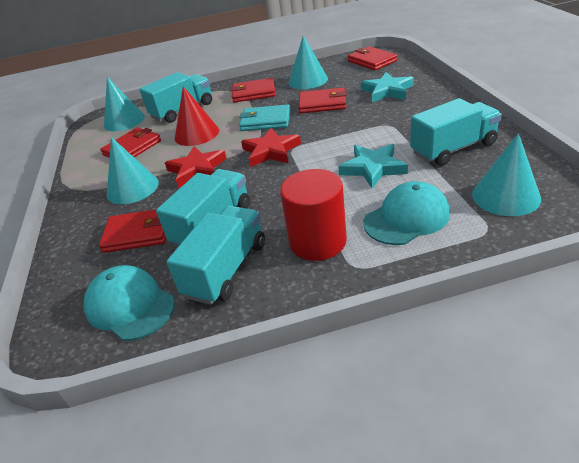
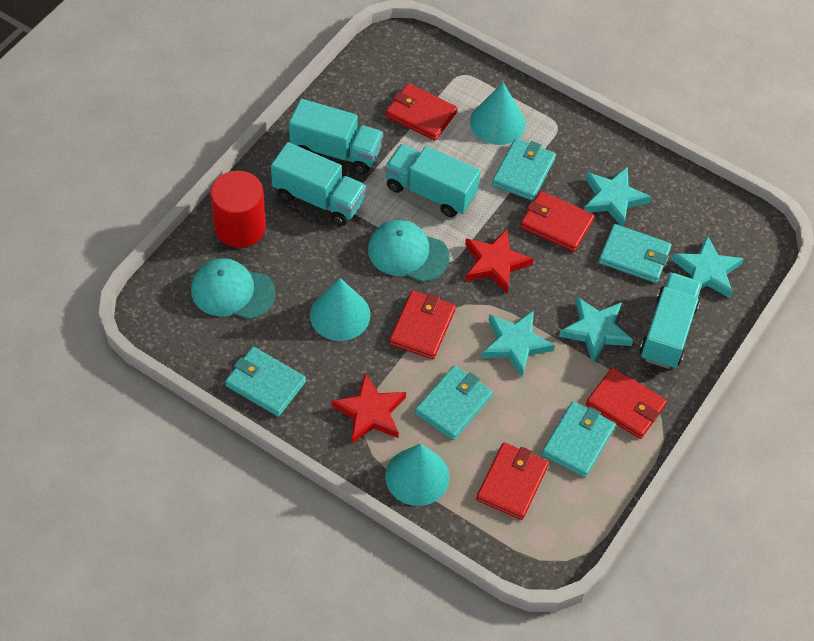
red cone: [175,86,219,146] = 1 -> none = 0
turquoise cone: [104,77,145,131] [107,137,159,204] [288,36,328,89] [472,133,541,216] = 4 -> [310,278,371,341] [385,444,449,506] [470,82,525,145] = 3
turquoise star: [338,144,408,188] [361,72,414,102] = 2 -> [482,310,555,377] [559,297,633,364] [584,166,651,227] [671,235,744,298] = 4
turquoise wallet: [239,104,290,131] = 1 -> [225,347,306,417] [415,365,493,440] [492,138,556,201] [542,401,616,477] [599,224,671,283] = 5

